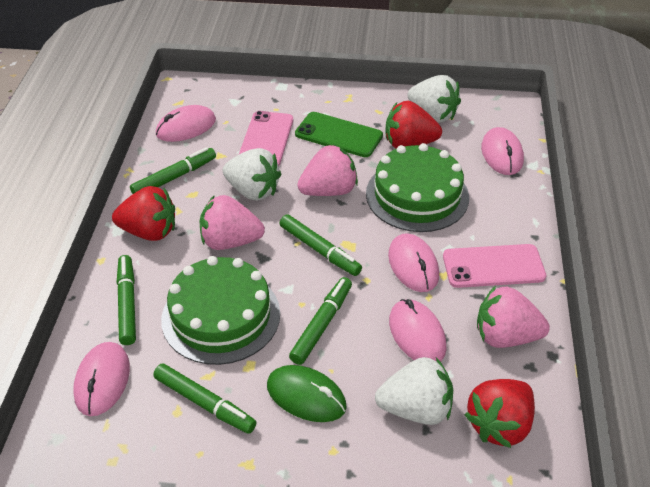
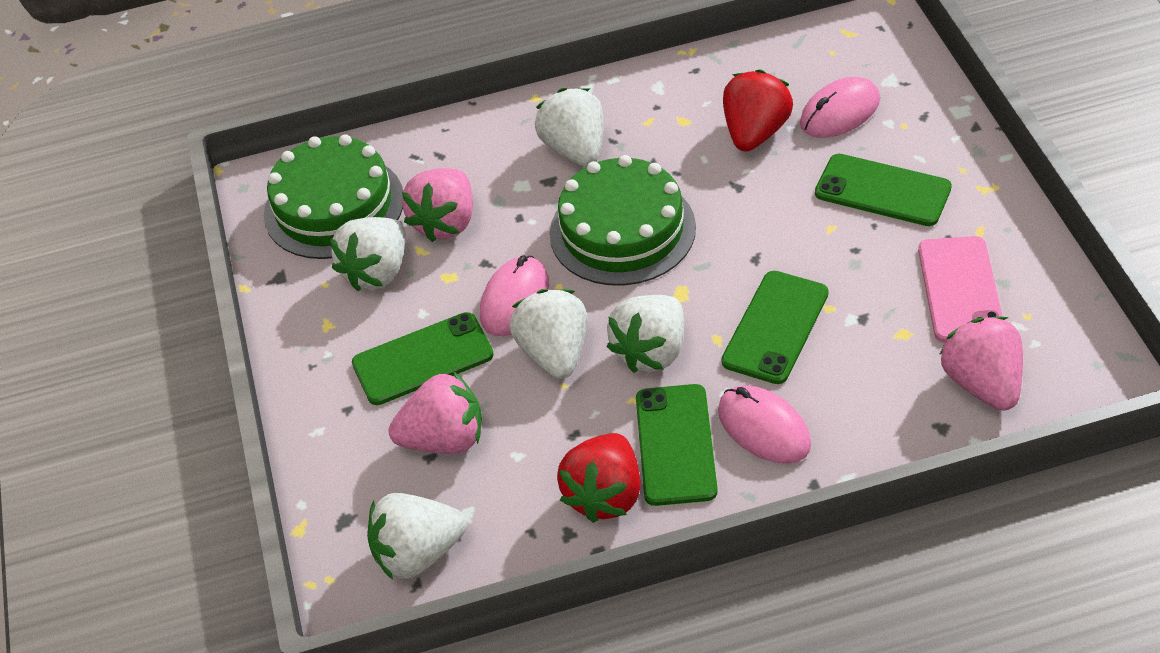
green marker: [117,255,136,345] [130,147,216,194] [153,363,257,434] [279,214,362,276] [289,277,352,365] = 5 -> none = 0
green mouse: [267,365,347,422] = 1 -> none = 0
green phone: [295,112,383,157] = 1 -> [352,312,494,405] [636,384,718,506] [722,271,829,384] [815,154,952,226] = 4
pink mouse: [73,342,130,416] [156,105,216,142] [388,233,439,292] [389,299,447,362] [481,127,524,175] = 5 -> [480,255,549,336] [718,385,811,464] [800,77,880,138] = 3
pink phone: [239,111,293,166] [443,244,546,288] = 2 -> [918,236,1003,343] = 1
red strawberry: [112,186,175,241] [385,101,442,149] [464,379,535,448] = 3 -> [557,433,641,523] [723,69,793,151] = 2
white strawberry: [223,148,281,201] [375,357,453,425] [407,75,461,123] = 3 -> [330,217,406,291] [367,493,467,580] [510,289,587,379] [535,88,604,167] [607,295,684,373] = 5

